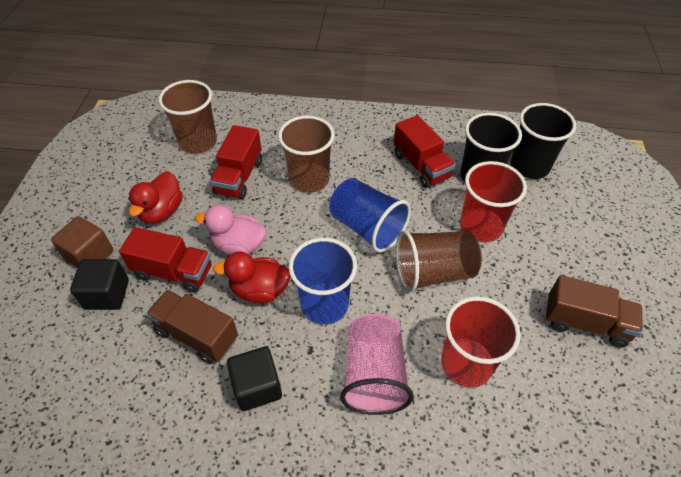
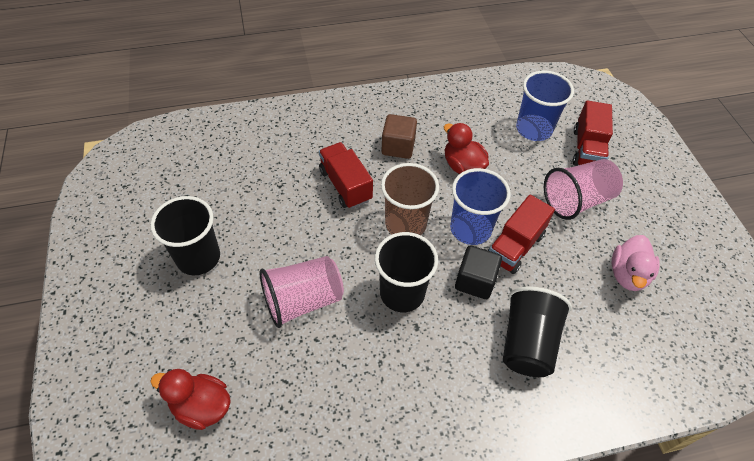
black cube: [70,259,129,310] [227,347,282,411] = 2 -> [455,246,502,299] = 1
black cup: [460,113,522,182] [511,103,576,179] = 2 -> [150,196,220,275] [375,232,438,312] [503,286,572,377] = 3
brown cup: [159,80,217,154] [278,116,335,193] [396,231,482,292] = 3 -> [381,163,439,235] = 1
brown truck: [146,290,238,364] [546,275,643,347] = 2 -> none = 0
pink cup: [340,314,414,415] = 1 -> [259,256,344,328] [544,159,623,220] = 2
red cup: [441,296,520,388] [460,161,527,242] = 2 -> none = 0

